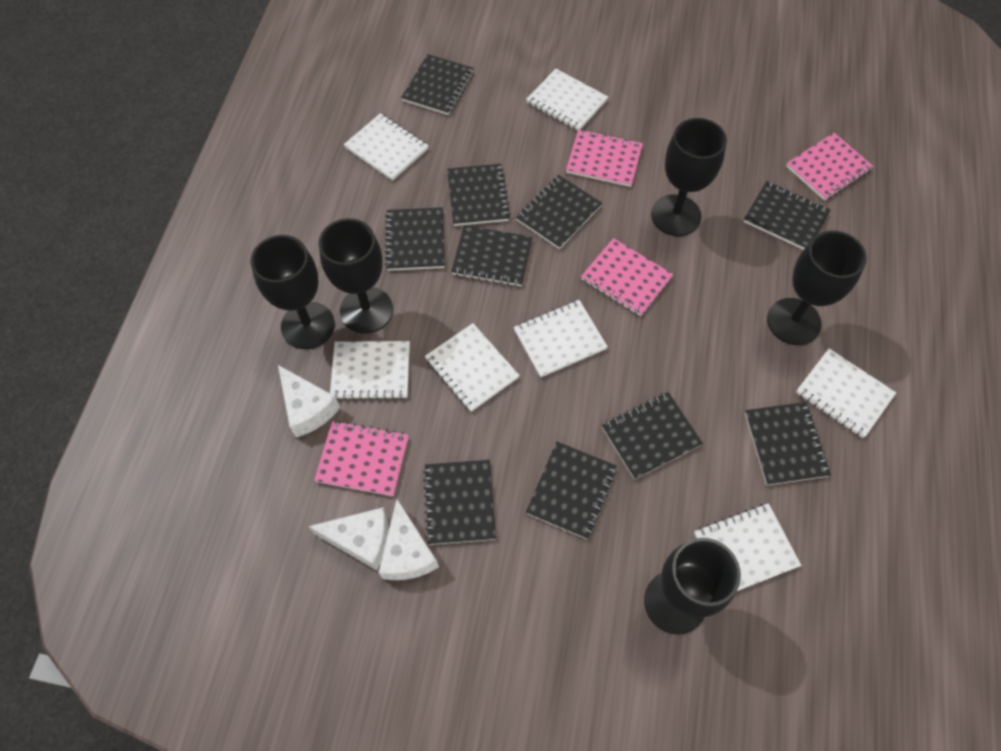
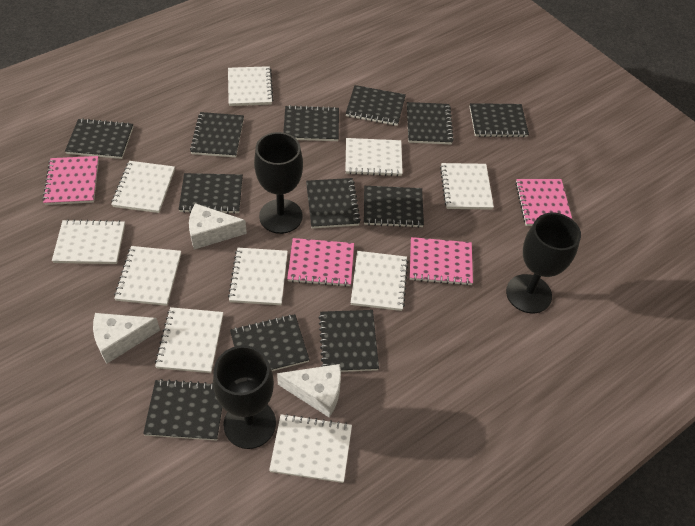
black goblet: [251,235,335,349] [319,218,393,334] [644,538,741,635] [651,118,727,236] [767,231,867,345] = 5 -> [213,345,276,449] [254,132,303,234] [506,213,581,314] = 3
black notebook: [385,207,445,271] [401,54,474,115] [423,460,496,545] [447,164,510,226] [451,225,533,287] [516,175,602,249] [526,442,617,539] [602,392,703,480] [743,181,831,250] [745,402,831,485] = 10 -> [65,118,133,159] [143,379,223,441] [179,173,243,214] [190,112,244,157] [230,314,310,371] [283,105,339,141] [306,178,361,228] [318,310,379,372] [346,85,406,126] [364,186,424,228] [407,102,454,145] [470,103,529,137] = 12
white notebook: [330,341,410,400] [344,113,429,181] [425,323,520,412] [514,300,608,378] [526,69,608,131] [694,503,801,591] [796,348,896,438] = 7 -> [52,219,125,264] [111,161,175,213] [114,246,181,306] [155,307,223,373] [228,66,274,106] [228,248,288,305] [269,414,352,483] [345,138,403,176] [351,251,408,311] [440,163,494,210] = 10

